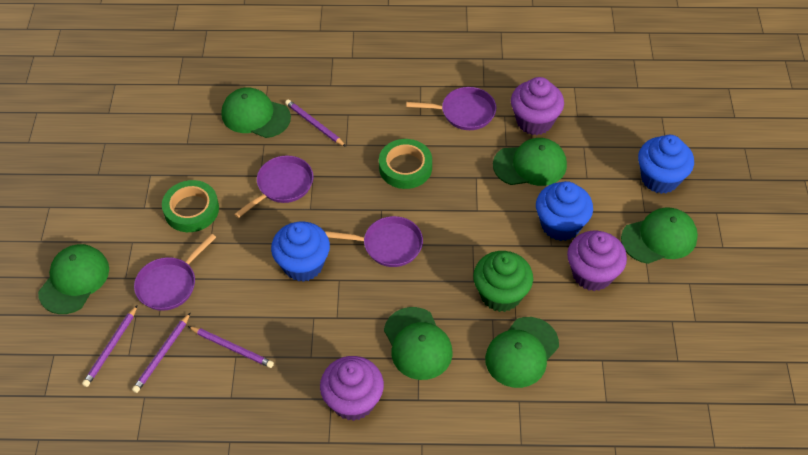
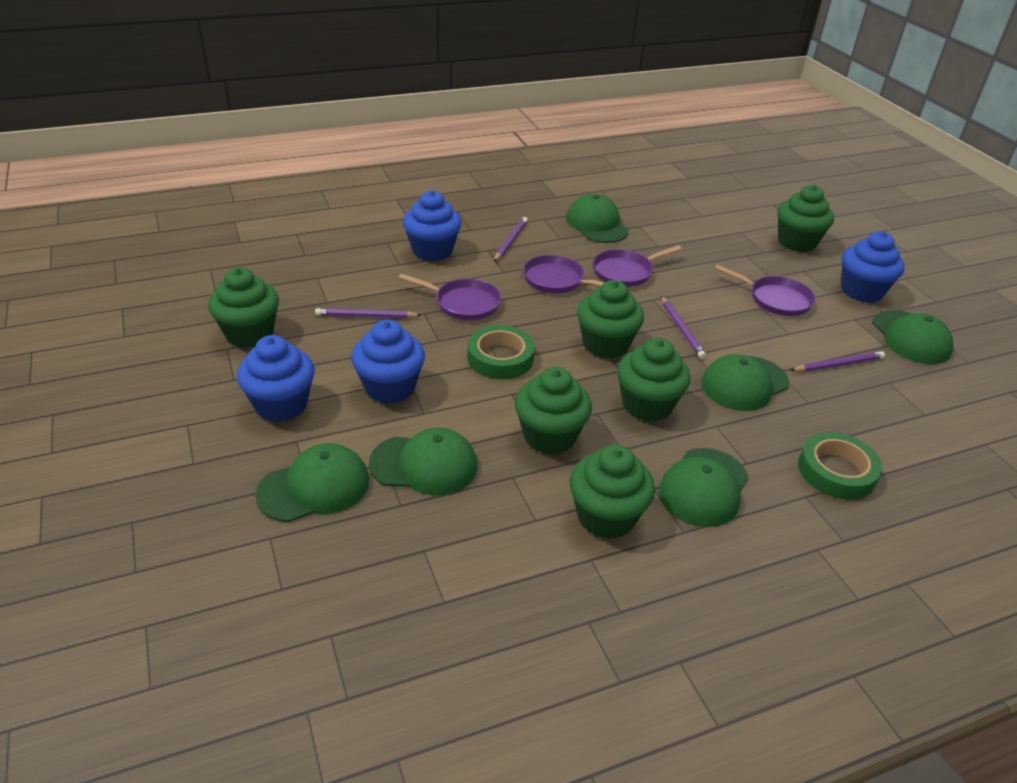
blue cupcake: [271,222,330,282] [536,181,593,241] [638,135,694,194] = 3 -> [237,335,315,422] [351,320,425,404] [403,190,462,261] [841,231,905,303] = 4
green cupcake: [473,251,533,312] = 1 -> [208,267,279,348] [515,367,592,455] [570,445,655,539] [577,280,644,359] [617,338,691,422] [777,185,834,252] = 6
purple cupcake: [320,356,384,421] [511,77,564,135] [567,231,627,291] = 3 -> none = 0

